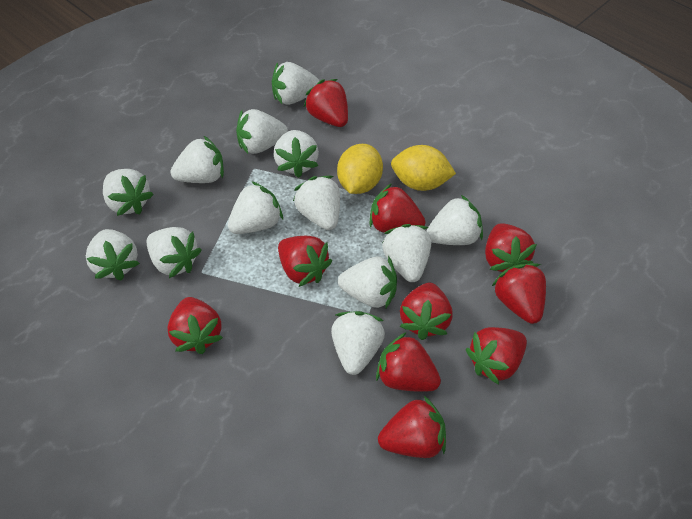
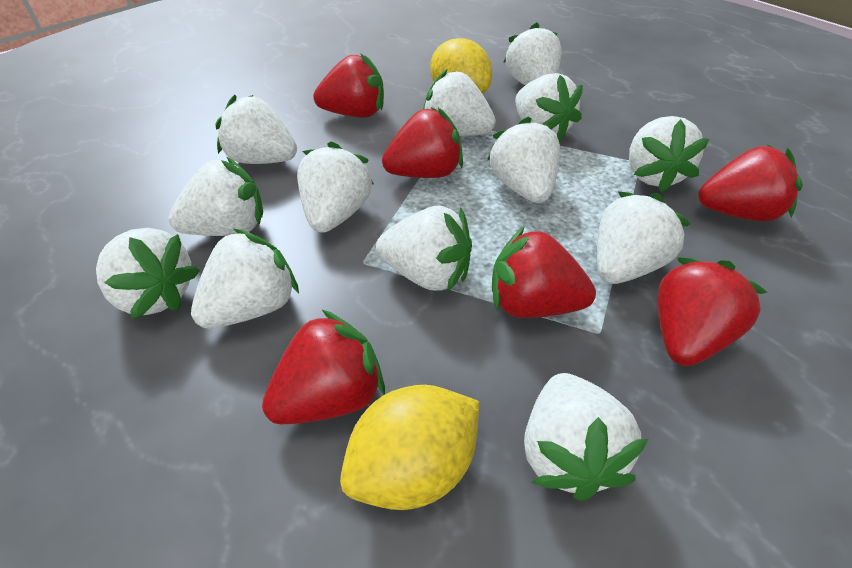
red strawberry: [167,297,223,354] [278,236,332,287] [304,79,348,127] [369,183,425,233] [376,332,441,392] [378,396,446,458] [400,282,452,340] [466,327,527,385] [485,223,537,272] [492,263,546,324] = 10 -> [262,309,385,424] [313,53,384,118] [382,107,463,178] [492,226,596,318] [658,257,767,366] [698,145,803,221] = 6

